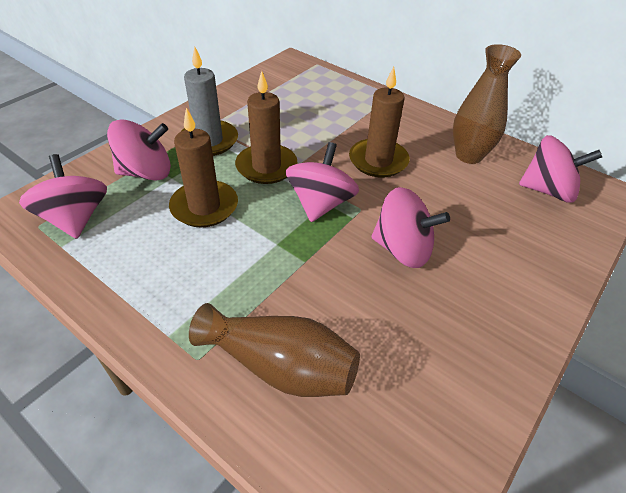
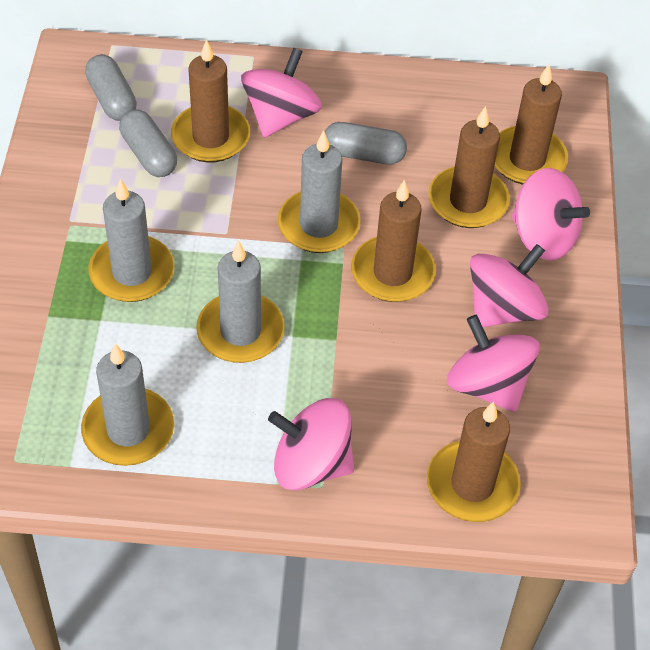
brown candle: [169,108,238,227] [235,71,298,184] [349,67,410,177] = 3 -> [171,39,250,163] [351,180,436,302] [427,401,521,522] [428,106,510,228] [495,64,568,185] = 5
brown vase: [189,303,360,397] [453,44,521,164] = 2 -> none = 0
grey candle: [182,47,238,156] = 1 -> [81,343,174,466] [88,179,174,302] [196,240,285,363] [278,130,361,253] = 4
grey capsule: none = 0 -> [85,54,137,121] [119,109,177,177] [324,122,407,165] = 3

